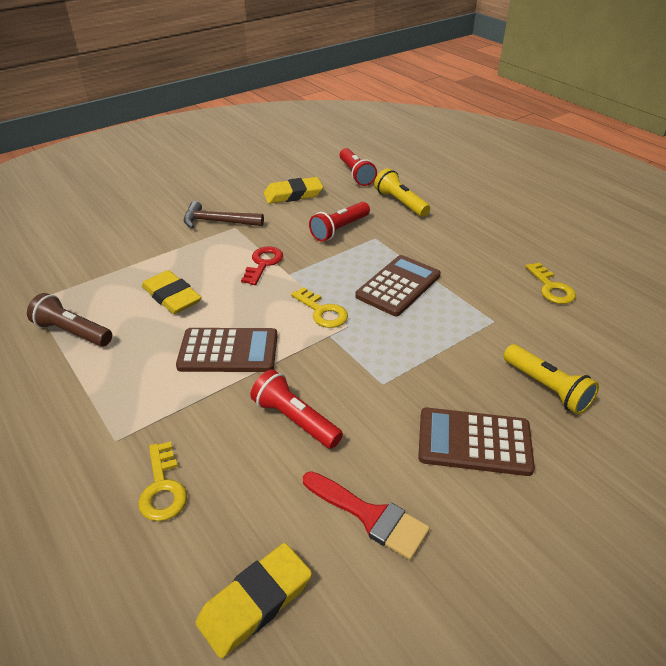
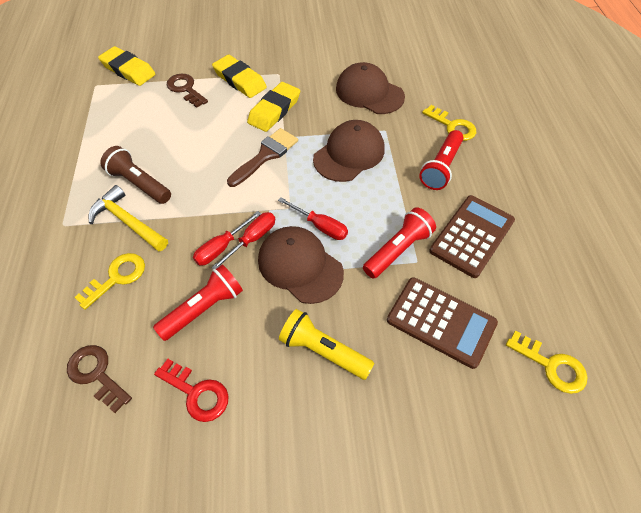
brown brush: none = 0 -> [227,128,298,187] = 1
brown calculator: [176,328,278,372] [355,255,441,316] [418,408,535,476] = 3 -> [387,277,498,369] [429,195,515,278] = 2
brown cap: none = 0 -> [258,226,344,304] [313,120,385,182] [336,62,405,114] = 3
brown hammer: [184,201,264,228] = 1 -> none = 0
brown key: none = 0 -> [67,345,132,413] [167,74,208,108] = 2
red brush: [303,471,430,560] = 1 -> none = 0
red screwdriver: none = 0 -> [193,211,261,265] [212,212,275,269] [278,197,348,240] = 3
yellow flashlight: [374,168,430,217] [503,344,599,414] = 2 -> [279,309,374,380] = 1
yellow hammer: none = 0 -> [89,185,168,251] = 1

